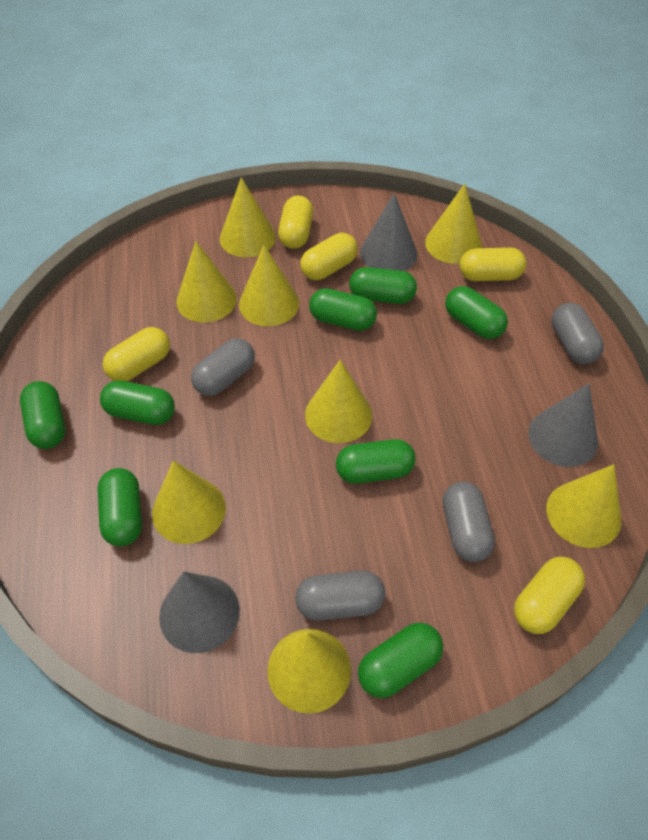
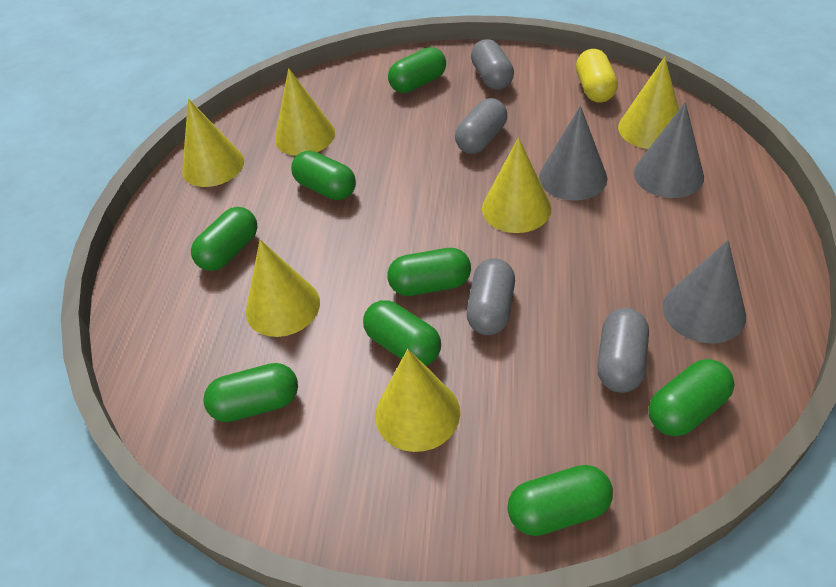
yellow capsule: [103,327,170,381] [278,195,313,249] [300,233,358,280] [460,248,526,281] [514,557,585,634] = 5 -> [576,49,618,103] = 1
yellow cone: [152,460,226,544] [176,241,237,322] [220,177,276,257] [239,245,299,326] [267,629,351,714] [305,360,372,443] [425,184,482,264] [546,464,621,548] = 8 -> [182,99,244,187] [246,240,320,337] [275,68,335,156] [375,349,460,452] [482,137,551,233] [618,57,679,149] = 6

